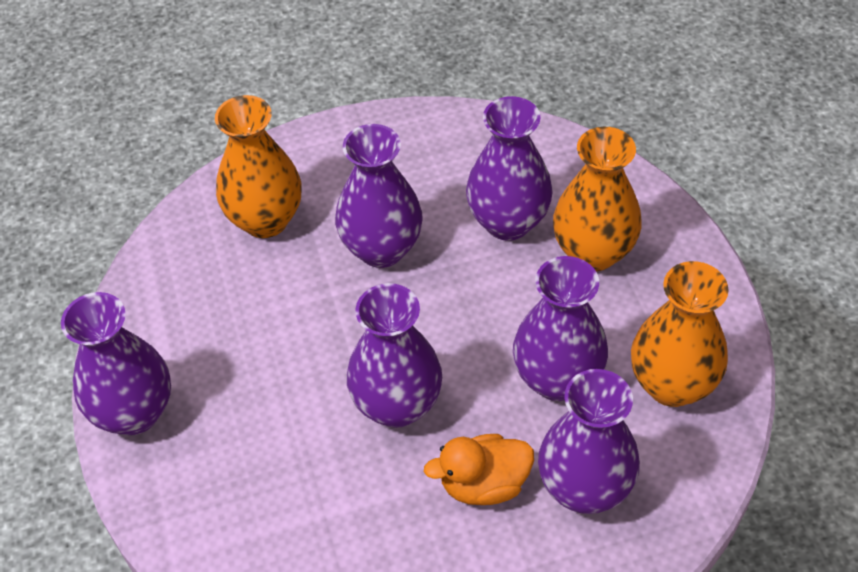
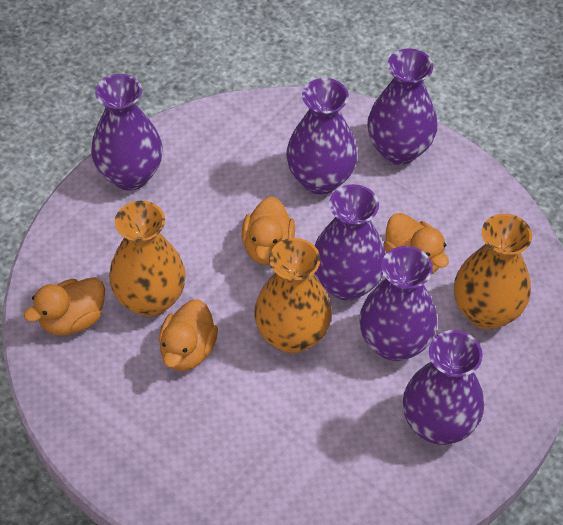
orange duck: [424,434,534,505] = 1 -> [24,278,105,335] [159,299,218,371] [242,197,295,265] [384,213,449,274] = 4

